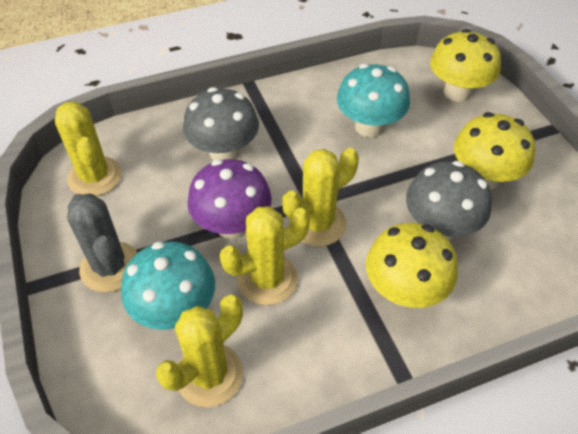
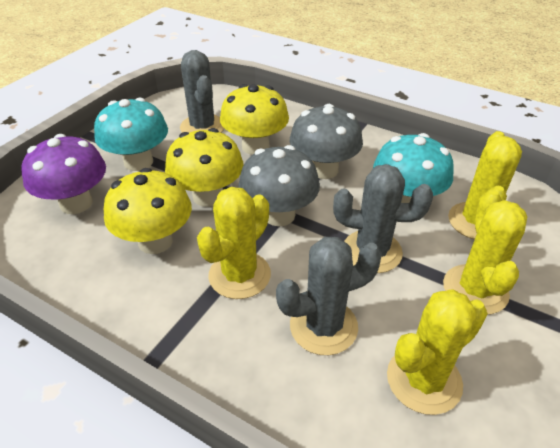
grey cactus: [67,193,138,292] = 1 -> [180,50,224,133] [276,237,382,355] [333,164,433,273] = 3

